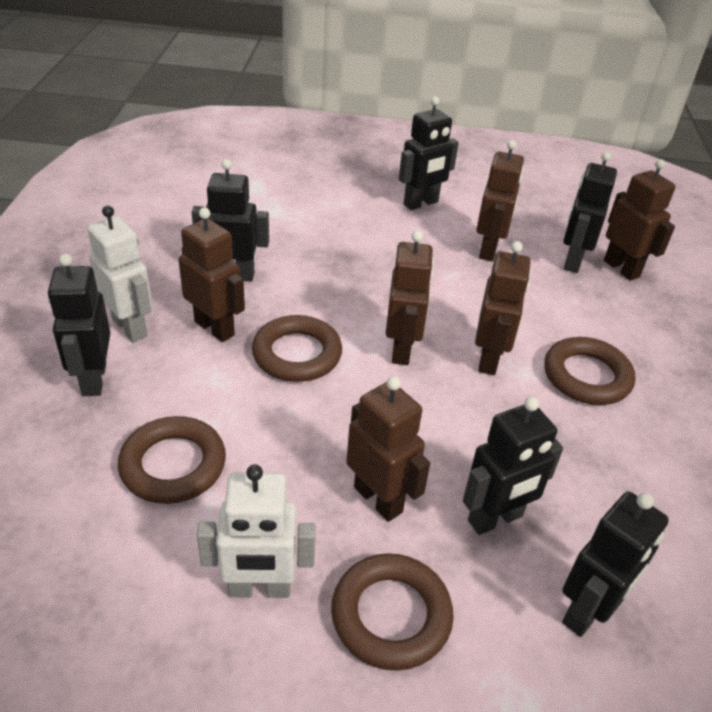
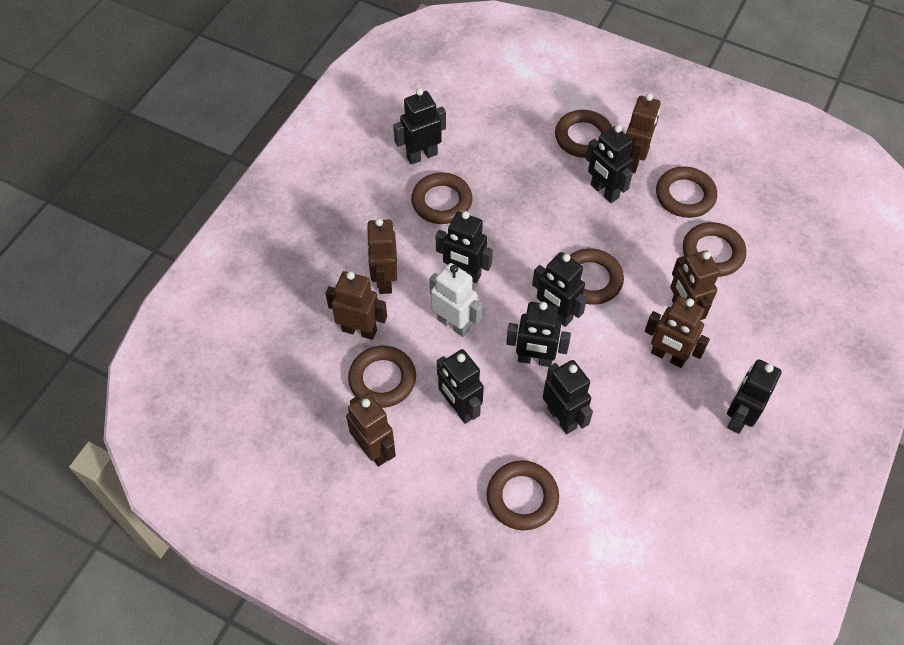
black robot: [48,254,110,396] [192,159,269,282] [399,96,459,210] [463,397,563,535] [562,491,669,637] [563,152,617,273] = 6 -> [393,88,446,165] [436,211,493,283] [437,349,484,424] [506,302,571,367] [532,252,587,327] [543,360,593,434] [586,125,633,203] [727,359,782,434] = 8
brown ring: [118,416,226,504] [252,315,342,382] [331,553,454,671] [544,337,635,405] = 4 -> [348,346,416,408] [411,173,472,224] [487,460,559,530] [555,110,612,158] [570,249,624,305] [656,166,717,218] [683,222,746,277] = 7
white robot: [87,206,152,342] [197,464,316,598] = 2 -> [429,263,482,337] = 1

